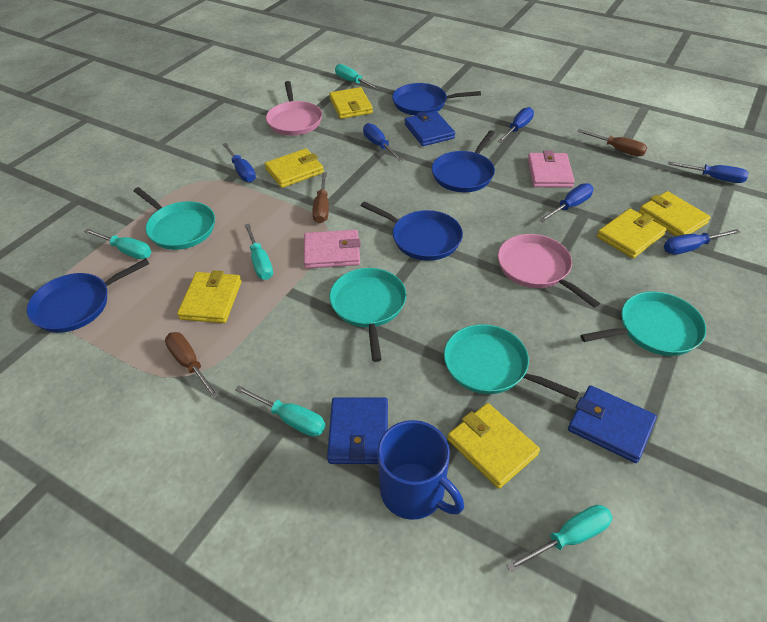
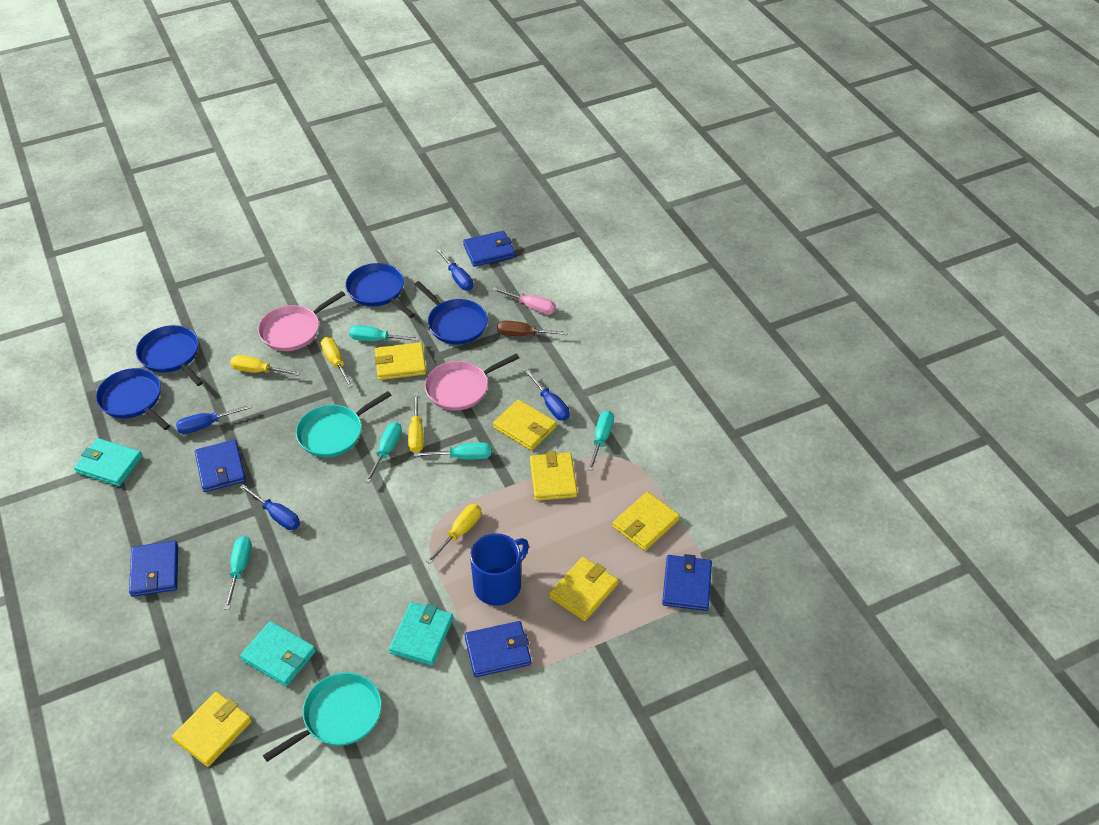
blue screwdriver: [222,143,256,182] [363,123,403,161] [498,107,534,143] [539,183,593,222] [664,229,740,254] [668,162,749,183] = 6 -> [176,404,252,434] [239,484,300,530] [436,248,473,291] [525,370,570,421] = 4
blue wallet: [327,397,388,464] [405,111,455,146] [568,385,657,463] = 3 -> [129,541,178,597] [195,440,246,492] [463,231,515,267] [465,621,531,677] [662,554,712,611] = 5
brown screwdriver: [165,332,219,399] [312,172,329,223] [577,129,647,156] = 3 -> [497,321,568,336] = 1
pink screwdriver: none = 0 -> [492,287,556,314] = 1
pink wallet: [304,230,361,269] [528,151,575,188] = 2 -> none = 0
turquoise pan: [134,187,215,250] [329,268,406,362] [444,324,579,400] [580,291,706,356] = 4 -> [263,672,382,762] [296,391,392,457] = 2
turquoise wallet: none = 0 -> [74,438,142,486] [240,621,316,686] [389,602,453,666] = 3
yellow screwdriver: none = 0 -> [230,355,301,376] [321,337,353,388] [408,393,424,452] [426,504,481,564] = 4

